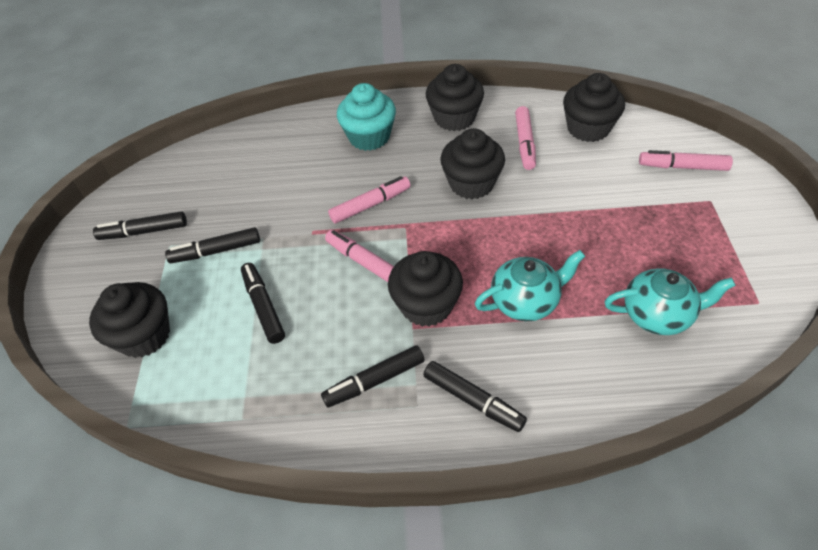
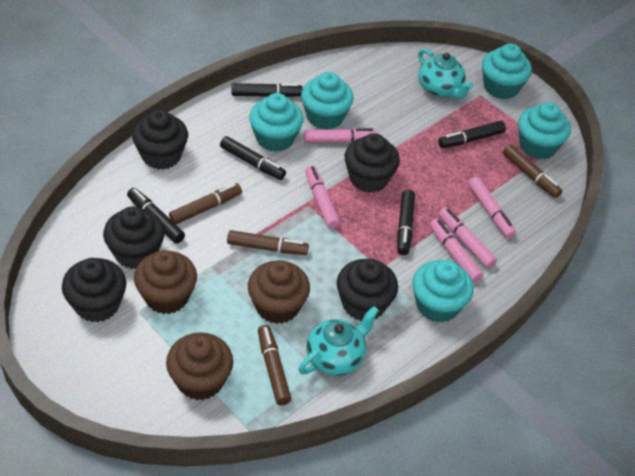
brown cupcake: none = 0 -> [134,250,197,314] [166,332,233,400] [248,260,310,324] = 3
brown marker: none = 0 -> [169,183,242,225] [227,230,309,255] [258,325,291,405] [503,144,562,198] = 4
pink marker: [325,230,394,282] [328,176,411,224] [515,106,536,170] [639,150,733,171] = 4 -> [304,128,378,143] [305,166,340,229] [430,219,483,283] [439,208,497,268] [468,177,516,238] = 5
turquoise cupcake: [337,83,396,151] = 1 -> [249,93,303,152] [301,72,354,130] [412,260,474,322] [482,44,532,99] [518,102,571,159] = 5

